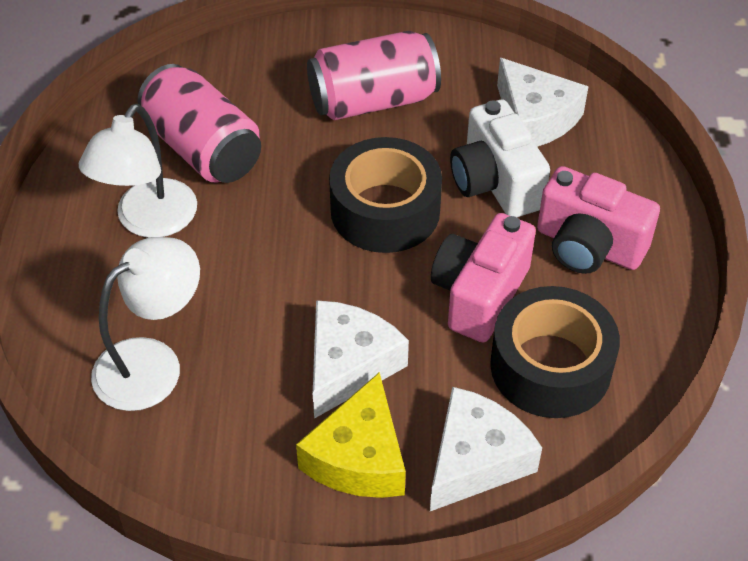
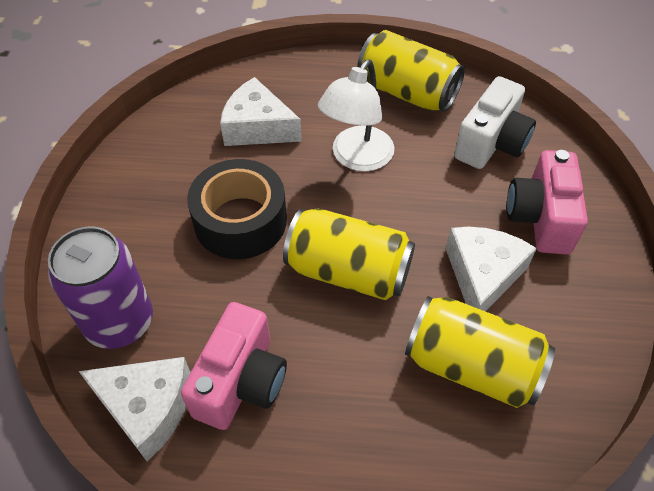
black tape: [329,137,442,253] [490,286,620,418] = 2 -> [187,159,287,259] = 1
pink can: [138,64,261,183] [307,31,441,120] = 2 -> none = 0
purple can: none = 0 -> [48,226,153,349] = 1
white lamp: [79,104,197,238] [91,237,200,411] = 2 -> [318,59,394,171] = 1
yellow can: none = 0 -> [283,208,415,300] [357,30,465,112] [405,296,555,408] = 3
yellow cheese: [296,372,406,498] = 1 -> none = 0

